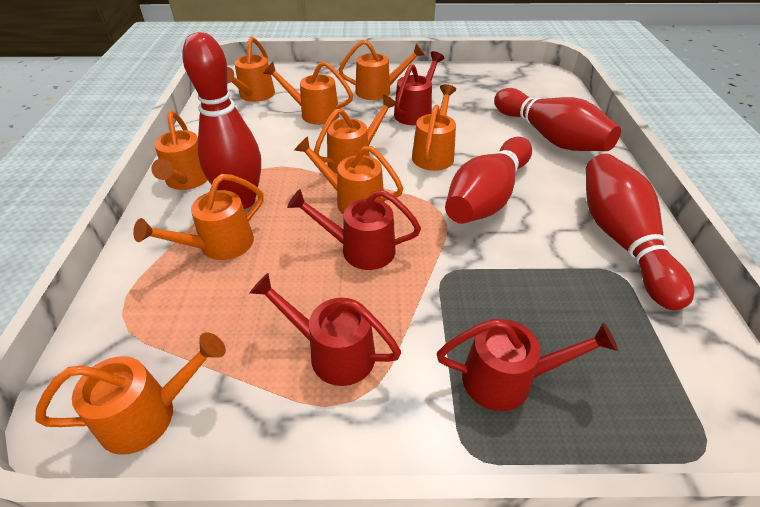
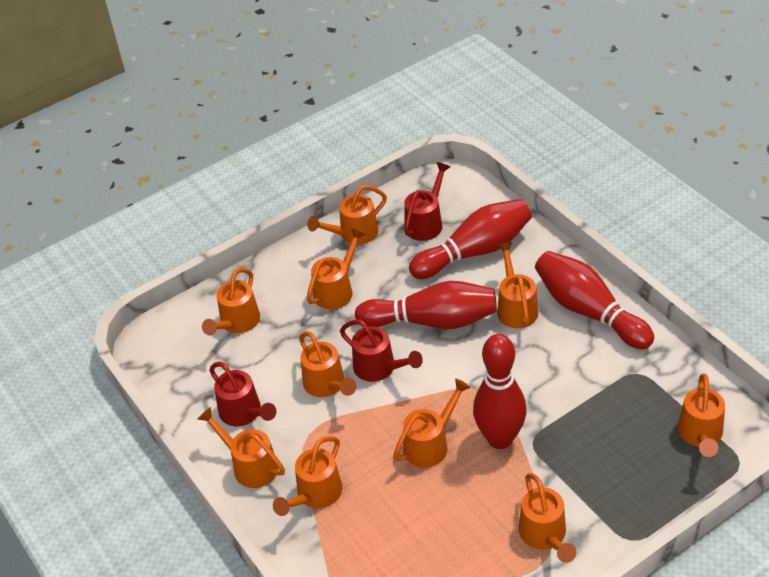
orange watering can: [35,332,226,455] [133,174,264,260] [151,111,208,190] [227,37,275,102] [263,61,353,125] [294,136,404,215] [314,94,398,174] [339,40,425,100] [412,84,456,171] = 9 -> [198,407,285,488] [202,268,260,335] [273,436,342,516] [299,331,357,397] [307,185,387,245] [307,228,365,310] [393,378,471,468] [497,242,538,328] [519,473,576,563] [677,373,725,457] = 10
red watering can: [250,273,401,386] [287,189,421,270] [394,51,444,125] [437,319,618,411] = 4 -> [209,362,276,426] [340,319,423,382] [404,162,451,241] = 3

